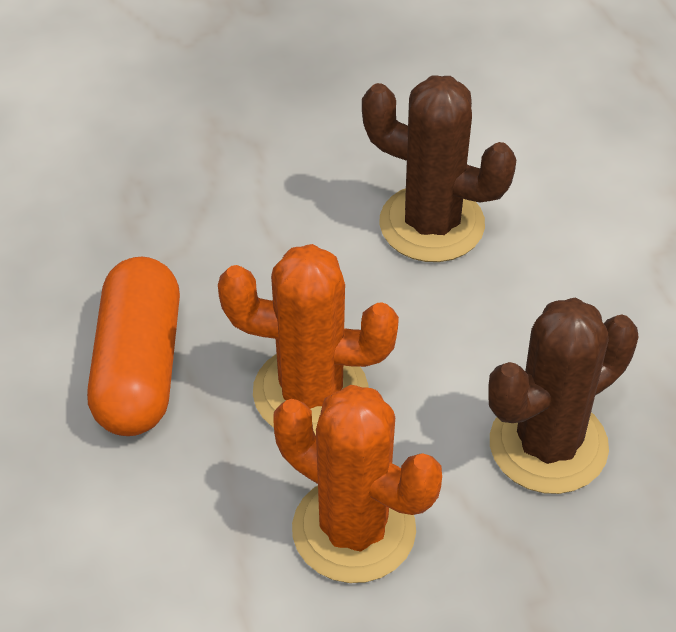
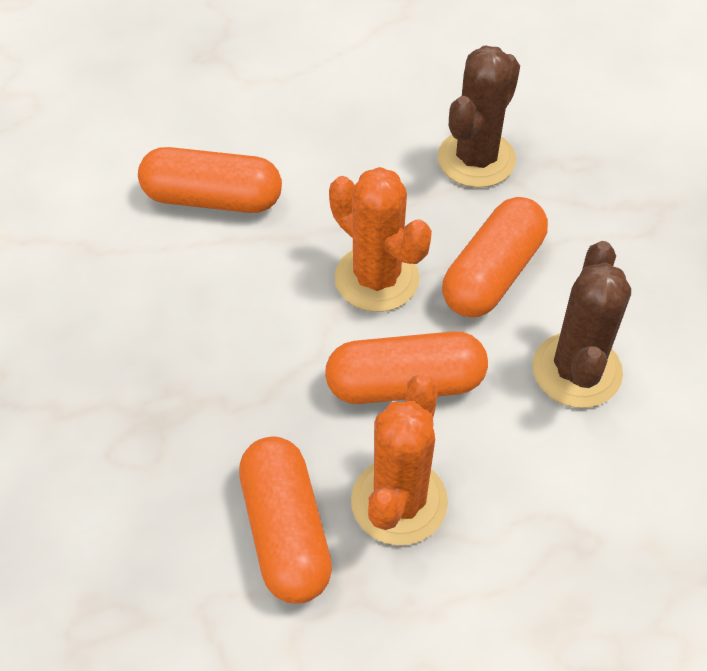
orange capsule: [87,257,180,436] = 1 -> [138,147,282,213] [239,437,332,604] [325,331,488,404] [442,197,548,317] = 4

